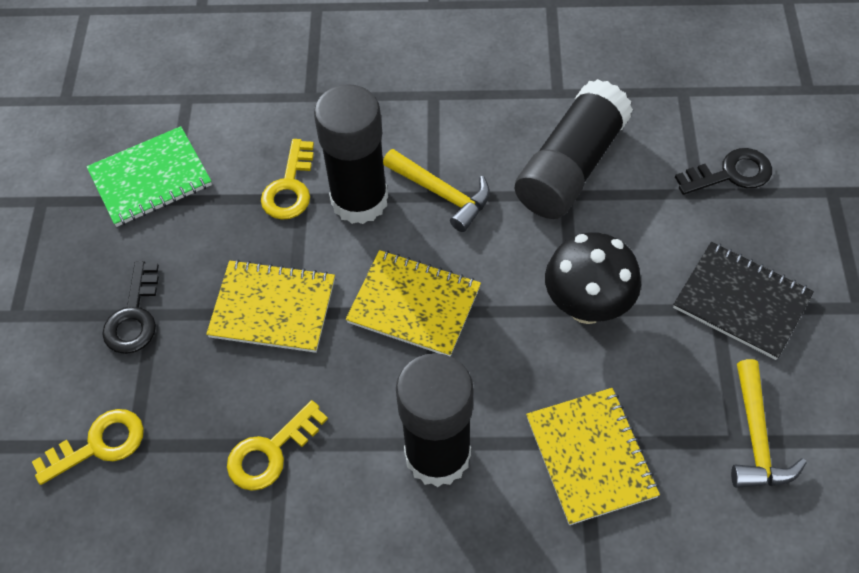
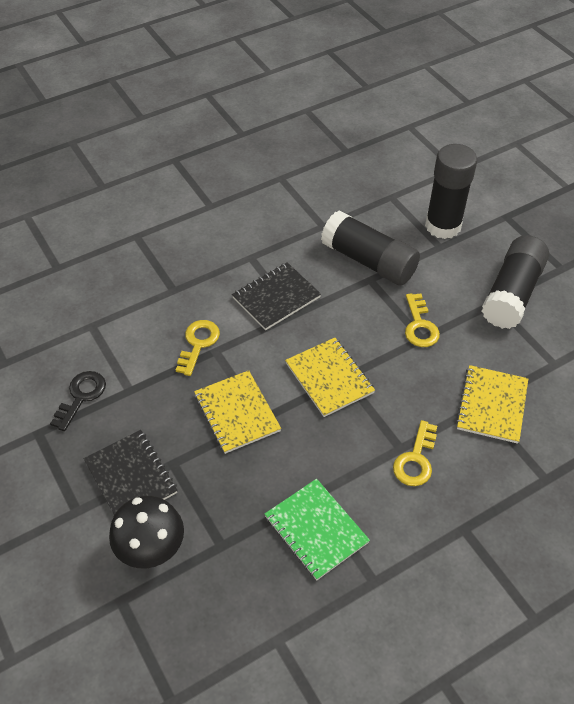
black key: [102,261,159,354] [675,148,772,195] = 2 -> [50,371,106,431] = 1
black notebook: [673,242,814,360] = 1 -> [83,430,178,515] [232,262,321,330] = 2
yellow hammer: [383,149,490,232] [731,359,807,488] = 2 -> none = 0

